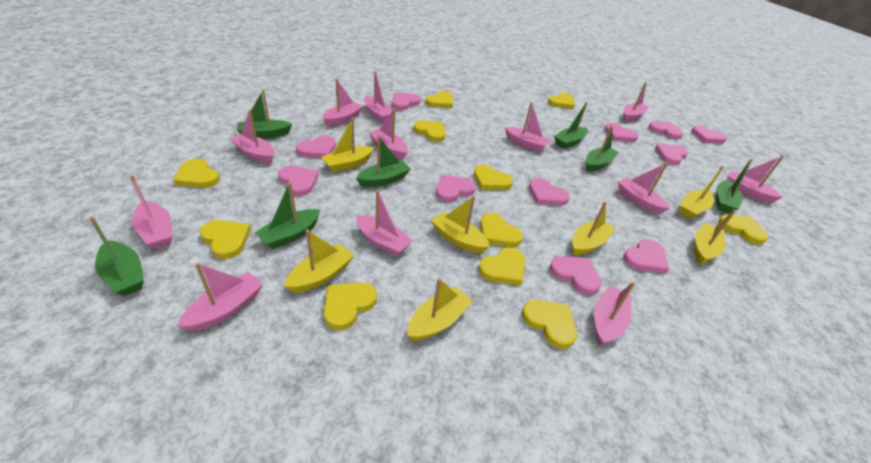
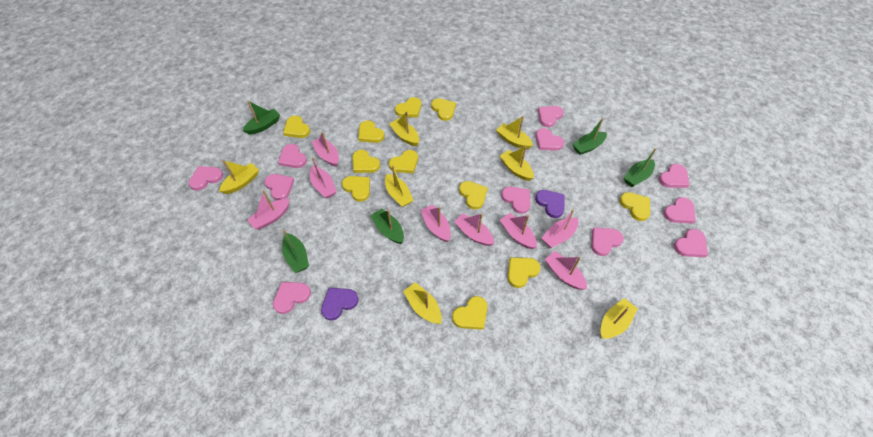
green boat: [89,216,144,296] [237,90,292,139] [255,182,320,249] [356,136,411,187] [554,102,588,149] [586,125,619,172] [716,159,753,214] = 7 -> [243,101,280,135] [282,230,309,273] [370,208,404,244] [572,118,607,155] [624,148,656,187] = 5
pink boat: [130,175,173,249] [178,262,263,331] [230,110,274,164] [323,79,363,126] [356,190,413,256] [364,72,392,123] [369,108,408,160] [505,102,551,152] [594,282,635,346] [618,162,670,215] [623,82,649,122] [727,156,784,203] = 12 -> [247,190,290,230] [310,157,337,199] [312,132,339,167] [420,205,451,242] [454,213,495,246] [500,213,537,249] [542,209,578,248] [545,251,587,290] = 8
purple heart: none = 0 -> [321,288,358,320] [535,190,565,218] = 2

